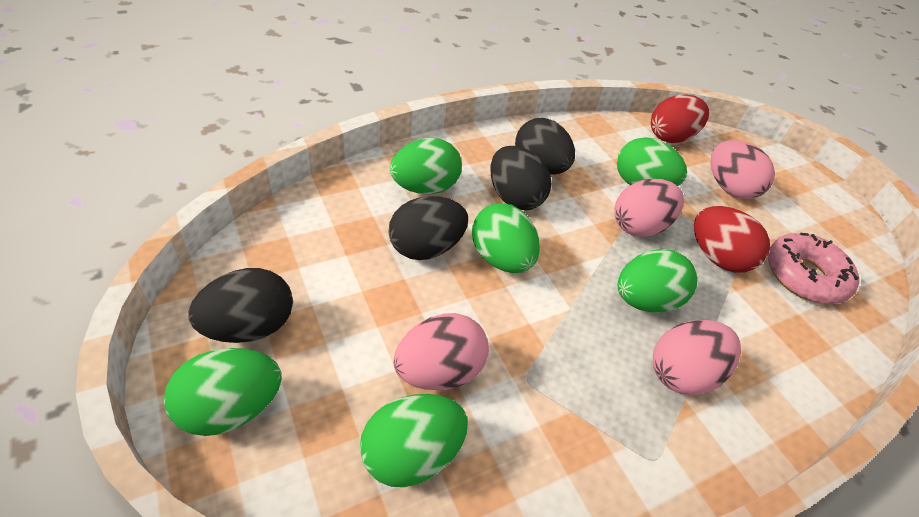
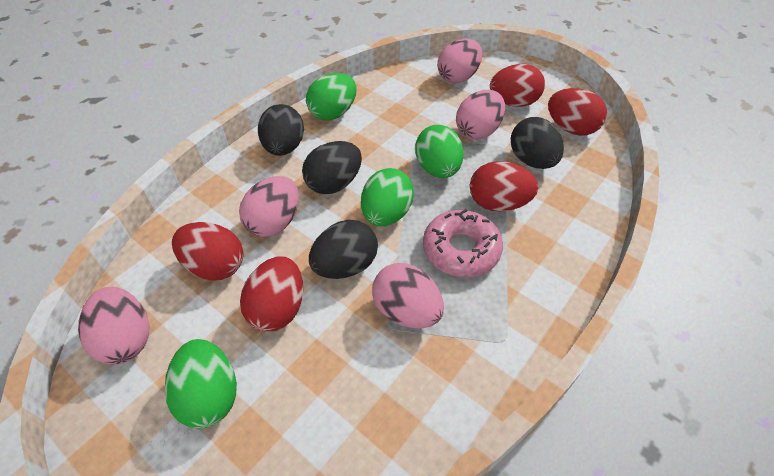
green egg: [164,348,282,436] [360,394,468,487] [390,138,462,194] [472,203,540,273] [617,137,687,186] [617,249,697,313] = 6 -> [165,339,237,428] [306,73,357,121] [361,168,414,226] [415,125,464,178] = 4
pink egg: [393,313,489,390] [614,179,684,237] [653,320,741,395] [711,140,775,199] = 4 -> [78,287,149,364] [239,176,299,237] [372,263,444,329] [437,39,482,83] [456,90,505,140] = 5
red egg: [651,94,709,143] [694,206,770,273] = 2 -> [172,222,244,281] [240,256,303,332] [470,161,538,211] [490,64,545,107] [548,88,607,136] = 5

